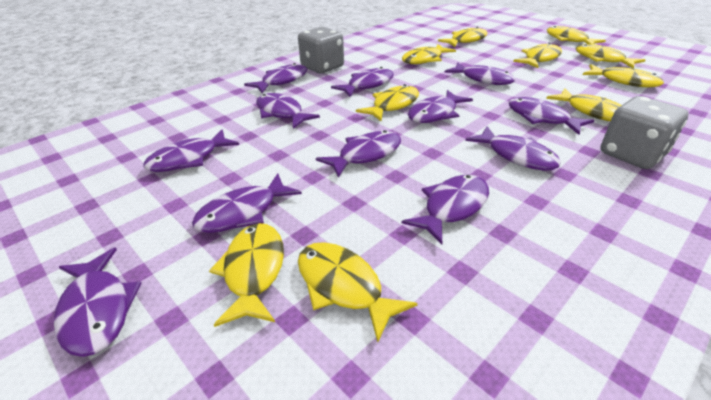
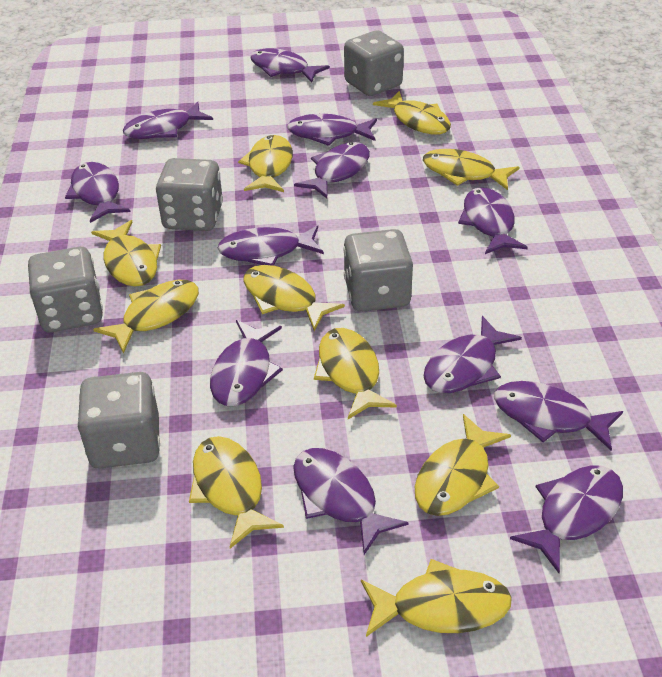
grey dice: [298,27,344,73] [600,96,689,169] = 2 -> [28,247,103,333] [77,372,160,469] [156,158,223,231] [343,229,413,312] [344,30,404,96] = 5

